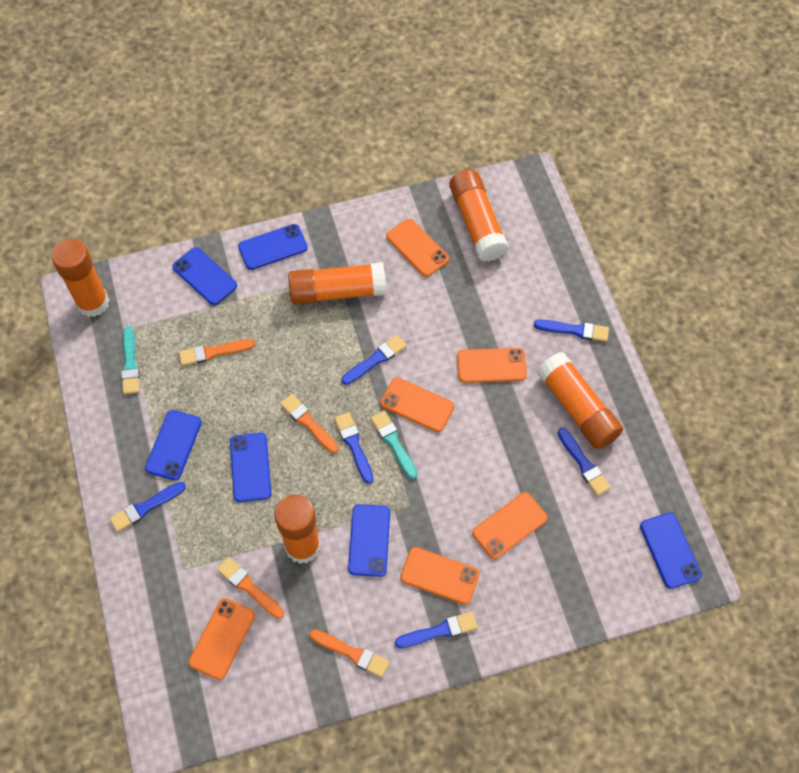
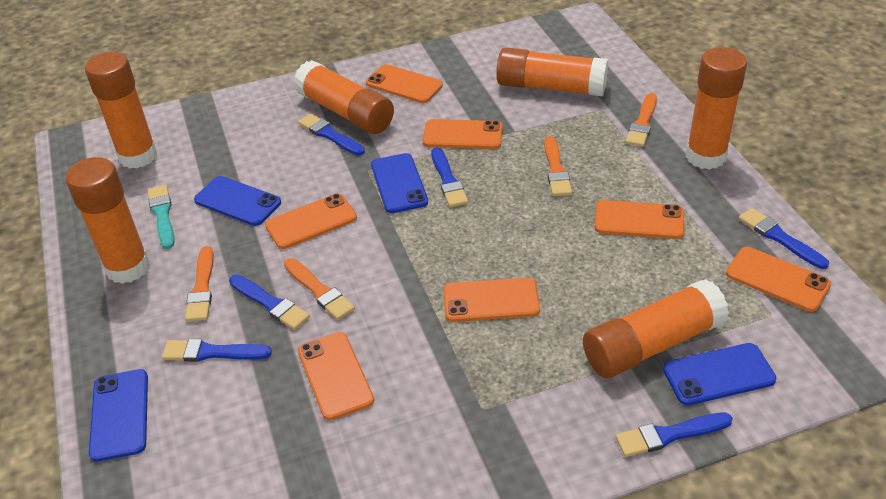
blue phone: [145,410,202,480] [172,247,237,305] [230,433,271,502] [238,224,308,270] [348,504,390,577] [640,513,702,589] = 6 -> [89,369,148,462] [194,176,281,226] [371,153,428,213] [663,343,776,405] = 4
orange glue stick: [51,239,110,317] [274,495,321,564] [288,262,386,305] [449,169,509,262] [537,352,623,449] = 5 -> [66,157,150,284] [85,52,157,169] [293,60,394,134] [496,47,608,96] [583,279,729,378] [686,47,747,170] = 6
orange phone: [189,598,255,680] [380,377,454,432] [386,219,449,277] [400,547,480,605] [457,348,527,383] [472,492,548,559] = 6 -> [265,194,357,249] [298,332,374,420] [366,64,443,103] [423,119,503,149] [443,278,540,322] [595,200,685,239] [726,247,831,312] = 7
turquoise brush: [121,326,140,394] [371,410,418,479] = 2 -> [147,184,175,249] = 1

